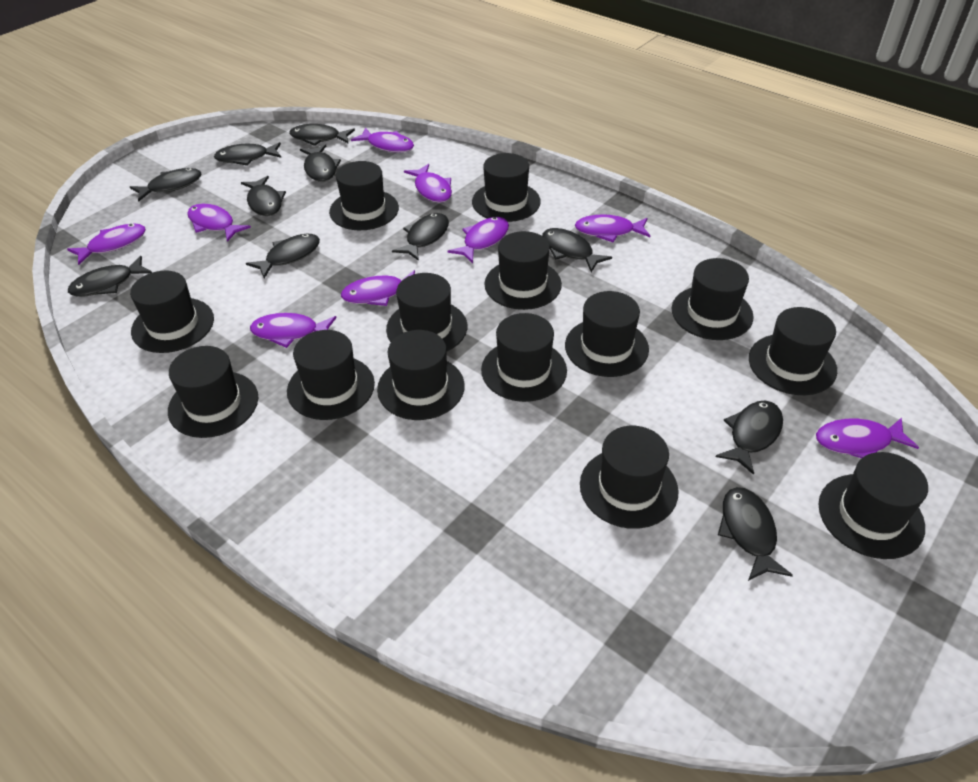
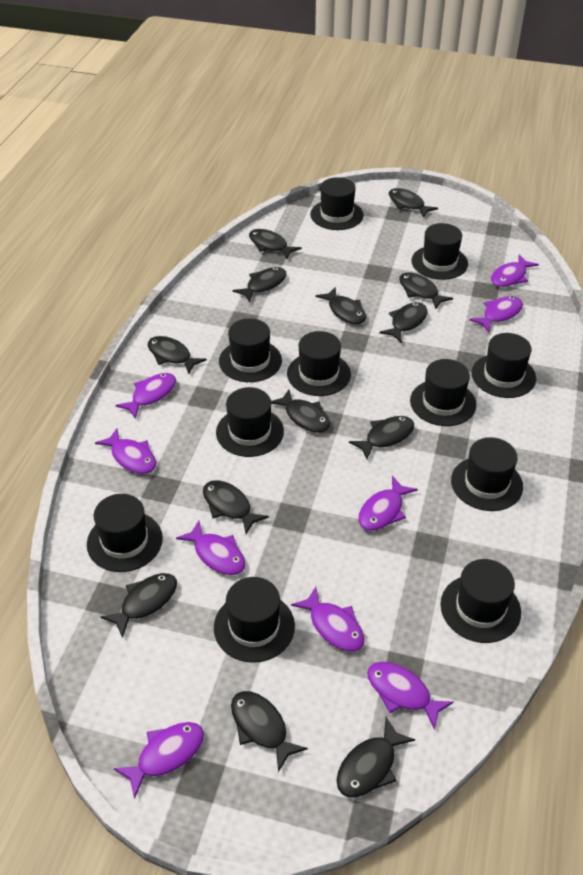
black fish: [68,256,152,297] [130,168,201,202] [214,142,281,166] [241,176,286,216] [246,234,320,278] [289,124,355,146] [300,144,341,182] [392,213,449,261] [542,228,612,272] [716,401,783,475] [718,487,793,581] = 11 -> [101,573,177,638] [148,336,207,374] [203,480,269,534] [231,691,308,772] [233,267,287,302] [249,229,302,259] [271,390,330,433] [316,287,366,325] [337,717,415,797] [349,416,414,459] [379,302,427,343] [389,188,438,218] [399,272,453,309] = 13
black hat: [130,270,214,353] [168,346,258,438] [287,330,375,420] [329,161,399,230] [377,330,465,420] [386,273,467,351] [472,153,541,222] [481,313,567,402] [484,231,562,310] [565,291,649,377] [580,426,679,529] [672,258,754,340] [749,307,837,395] [818,452,928,559] = 14 -> [87,494,163,572] [214,577,295,663] [216,387,284,457] [219,318,282,382] [287,331,351,396] [310,177,364,230] [410,359,476,426] [411,223,468,280] [440,559,521,643] [451,437,523,511] [472,333,536,398] = 11

